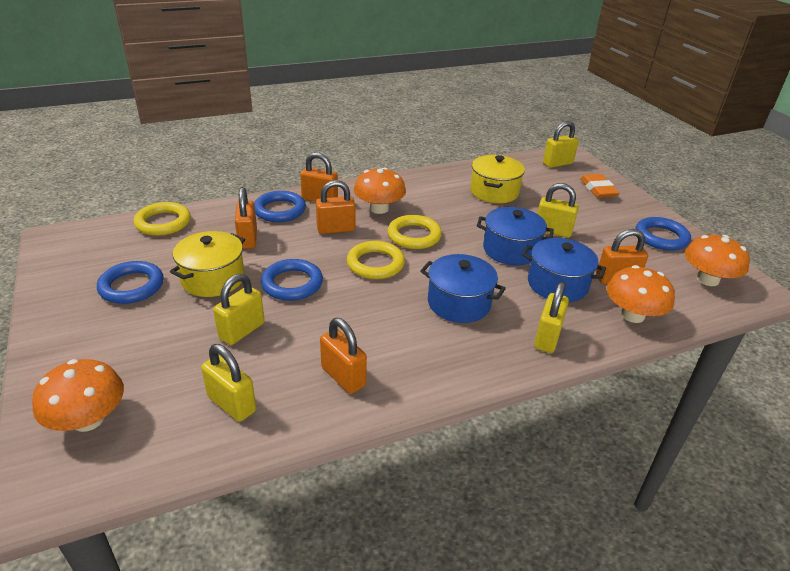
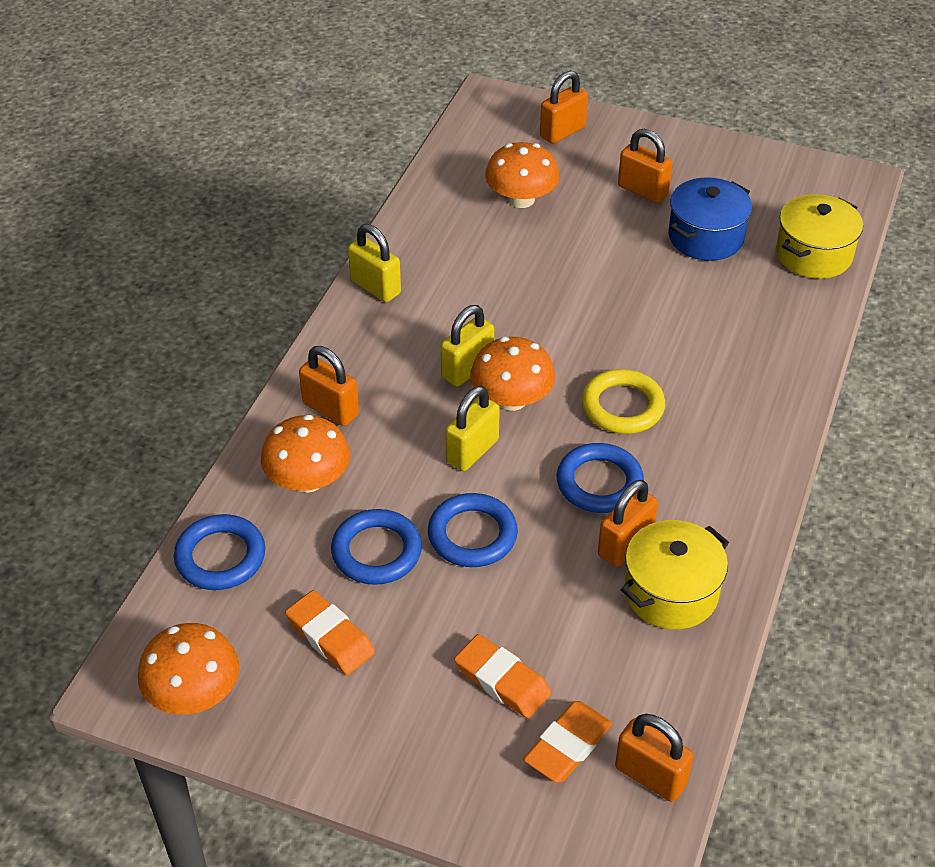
blue pot: [420,254,506,323] [477,207,554,265] [522,238,606,302] = 3 -> [669,177,752,261] = 1
orange eraser: [580,174,619,198] = 1 -> [285,590,375,675] [454,634,552,718] [523,701,612,783] = 3
yellow padlock: [201,344,256,422] [213,274,265,345] [534,281,569,353] [537,183,579,238] [543,121,579,168] = 5 -> [348,224,401,302] [441,305,494,387] [445,386,500,471] = 3
yellow ring: [133,202,191,236] [347,241,405,279] [387,215,442,249] = 3 -> [582,369,665,434] = 1

